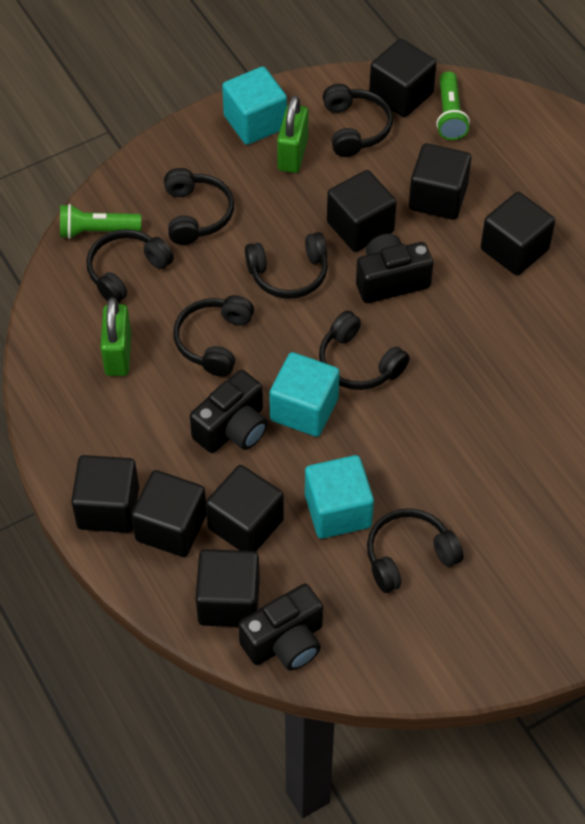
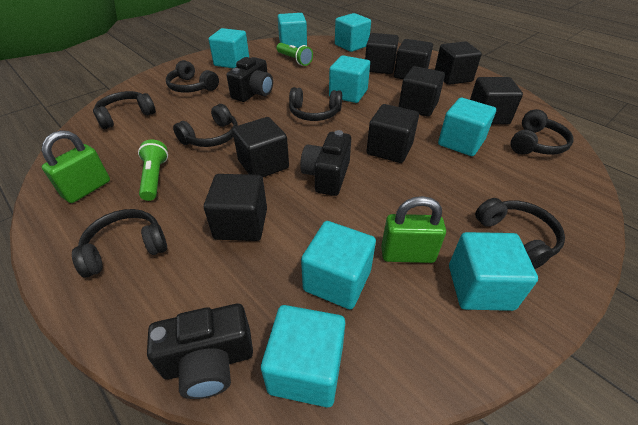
turquoise cube: [222,67,287,145] [269,352,340,437] [305,455,374,539] = 3 -> [209,28,249,68] [261,305,345,407] [278,13,307,48] [301,221,376,310] [329,55,370,103] [335,13,371,52] [438,98,496,156] [449,232,538,311] = 8

